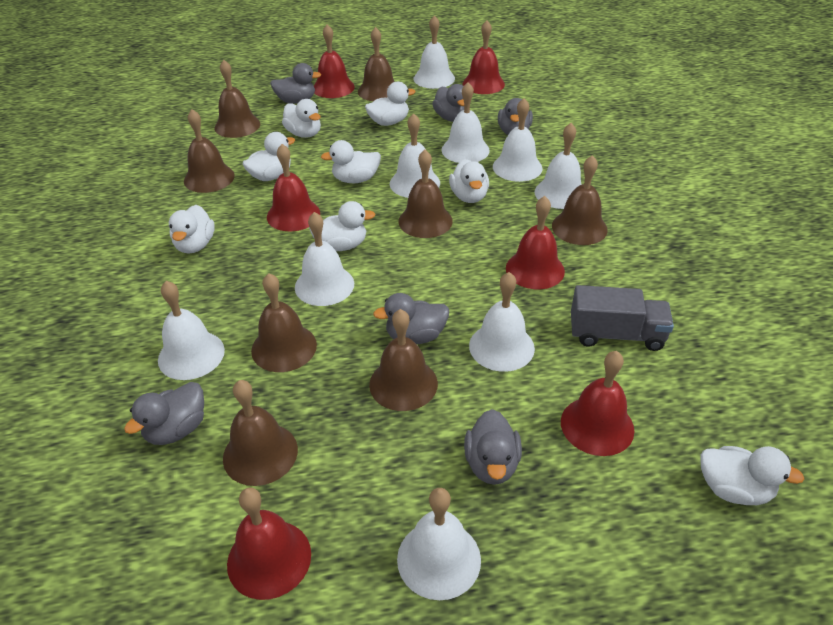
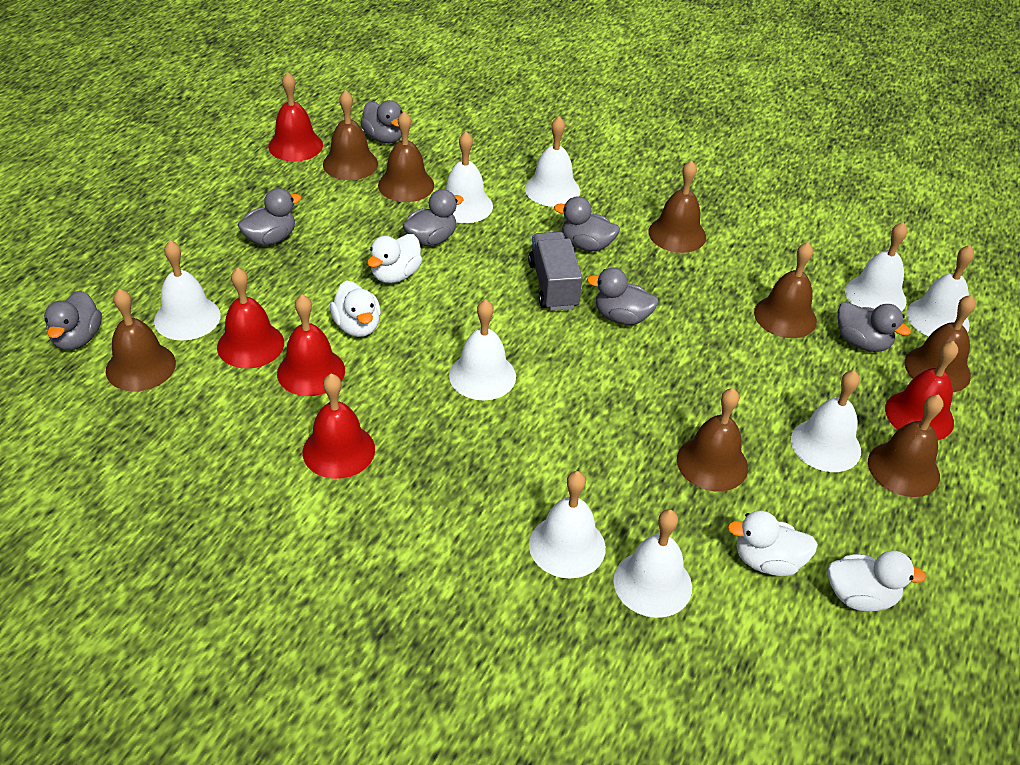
grey duck: [124,382,204,445] [270,63,321,104] [373,293,449,344] [432,84,464,122] [464,409,522,485] [498,98,533,135] = 6 -> [44,291,102,350] [238,188,301,246] [360,100,403,143] [403,189,464,246] [554,196,620,251] [587,268,659,325] [838,302,911,352] = 7
red bell: [227,488,311,600] [267,144,320,231] [314,24,355,98] [463,21,505,94] [506,196,565,289] [561,351,634,456] = 6 -> [217,267,284,369] [268,72,323,162] [277,294,345,396] [302,374,375,479] [885,341,958,440] = 5
white duck: [169,205,215,254] [242,132,295,181] [282,99,321,138] [309,201,375,251] [321,140,381,183] [365,82,415,126] [449,159,489,203] [700,446,805,505] = 8 -> [330,281,381,337] [367,234,422,283] [727,511,818,576] [828,550,927,612] = 4

